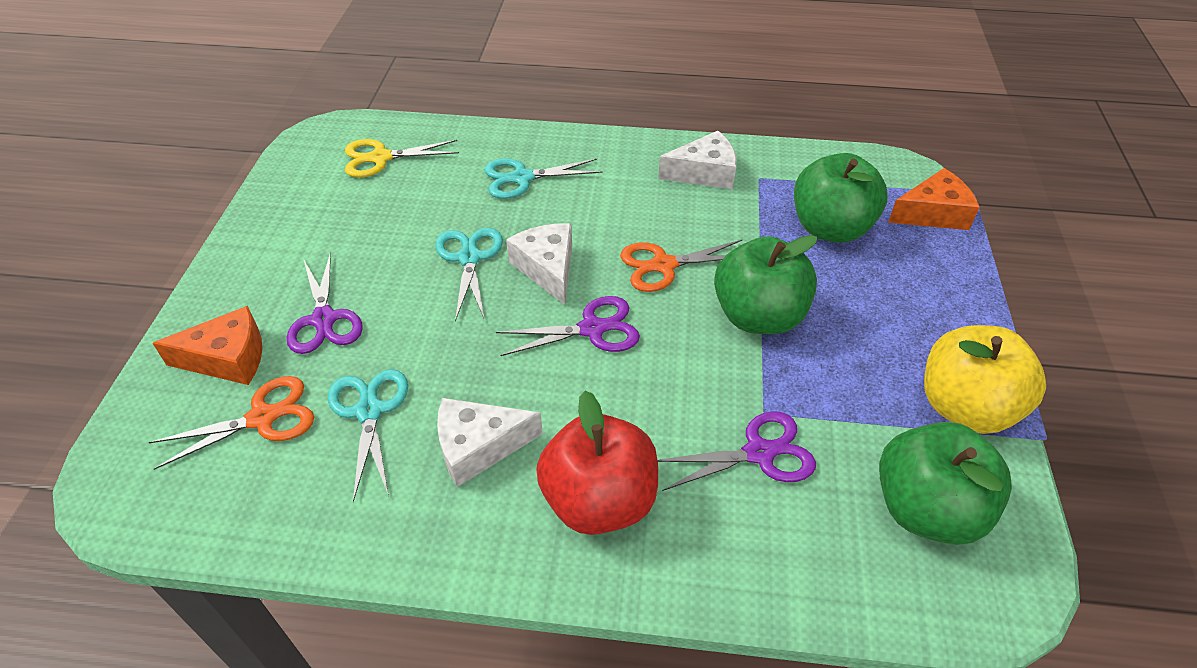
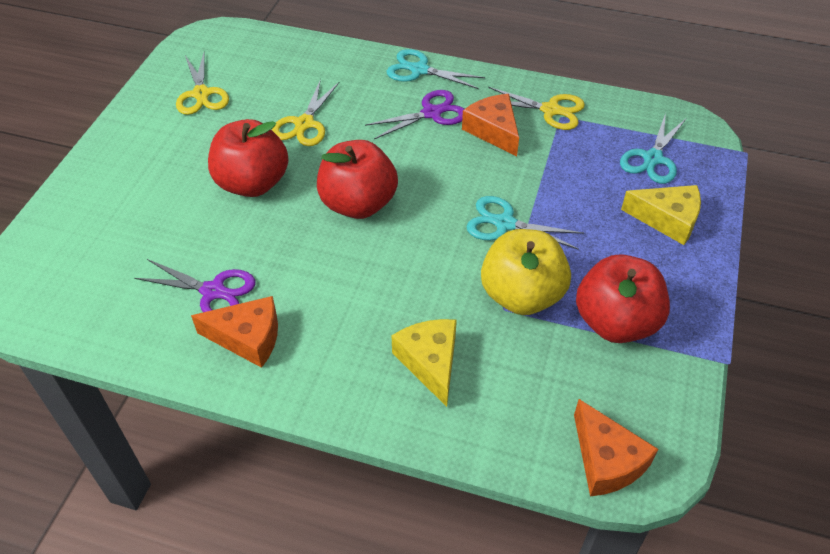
green apple: [714,235,818,334] [794,153,888,243] [879,422,1012,545] = 3 -> none = 0
orange cheese: [153,306,262,385] [888,168,980,230] = 2 -> [191,296,278,368] [462,94,519,157] [574,399,658,496] = 3
orange scissors: [149,376,314,470] [620,240,742,292] = 2 -> none = 0
purple scissors: [286,252,363,354] [496,296,640,356] [658,411,816,491] = 3 -> [134,259,255,312] [365,90,464,139] = 2
red apple: [536,391,658,535] = 1 -> [208,119,288,197] [317,140,398,219] [576,254,670,343] = 3
white cheese: [437,398,543,487] [506,223,572,305] [658,131,737,189] = 3 -> none = 0
yellow cheese: none = 0 -> [392,319,457,407] [621,185,701,245] = 2
yellow scissors: [345,139,459,177] = 1 -> [176,51,229,115] [272,79,340,146] [488,87,585,130] = 3

